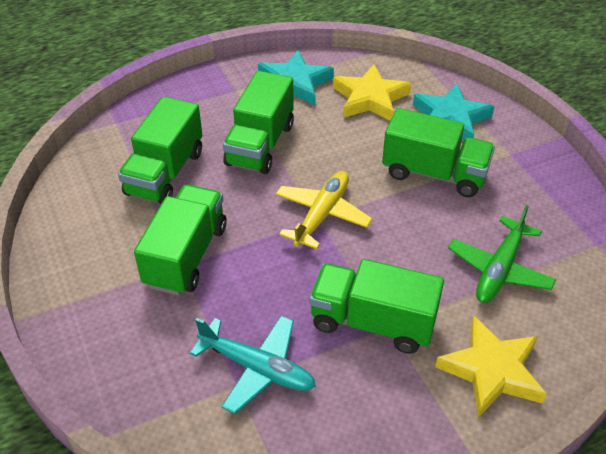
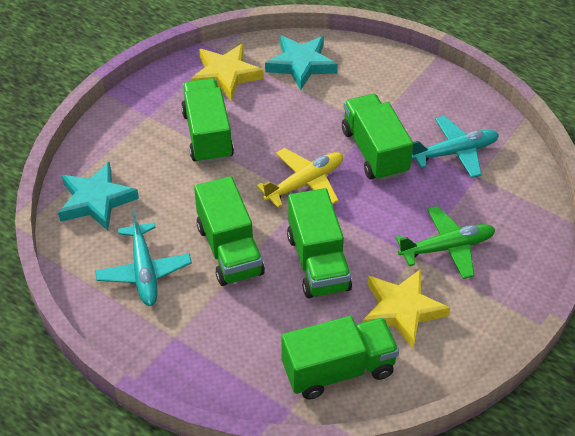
turquoise plane: [190,316,316,414] = 1 -> [95,210,192,306] [411,116,499,178] = 2

